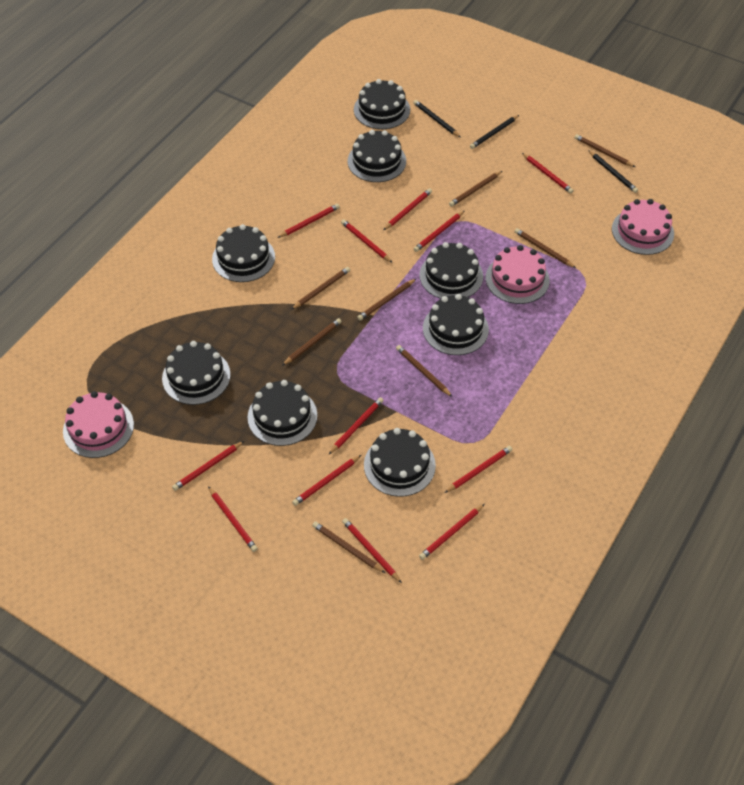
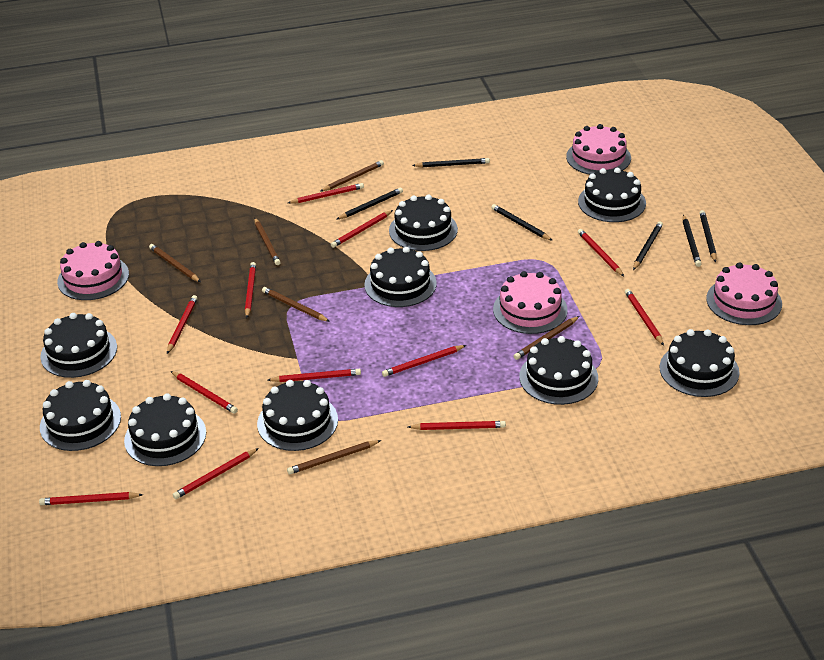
black cake: [162,341,231,405] [212,224,275,282] [248,380,317,446] [348,130,406,182] [354,79,410,129] [364,428,436,497] [419,242,483,299] [423,294,489,355] = 8 -> [40,313,117,378] [40,380,121,451] [124,393,206,466] [257,380,338,451] [364,247,437,307] [389,194,458,251] [519,336,598,405] [578,168,646,222] [660,329,740,397] = 9
black pencil: [413,100,461,137] [470,115,519,149] [588,150,638,193] = 3 -> [337,188,403,219] [412,158,490,168] [491,204,553,241] [633,221,663,270] [683,215,701,267] [700,210,717,262] = 6
brown pencil: [282,318,342,366] [291,267,350,310] [312,521,385,573] [357,279,416,321] [396,345,452,397] [449,171,502,207] [514,228,576,268] [575,134,635,167] = 8 -> [149,244,201,282] [254,218,281,265] [262,287,330,322] [287,440,381,474] [320,160,384,192] [514,316,579,360] = 6
pink cake: [63,391,134,458] [486,245,550,304] [612,199,674,255] = 3 -> [57,241,129,300] [493,271,568,334] [566,124,631,175] [706,262,782,325] = 4

